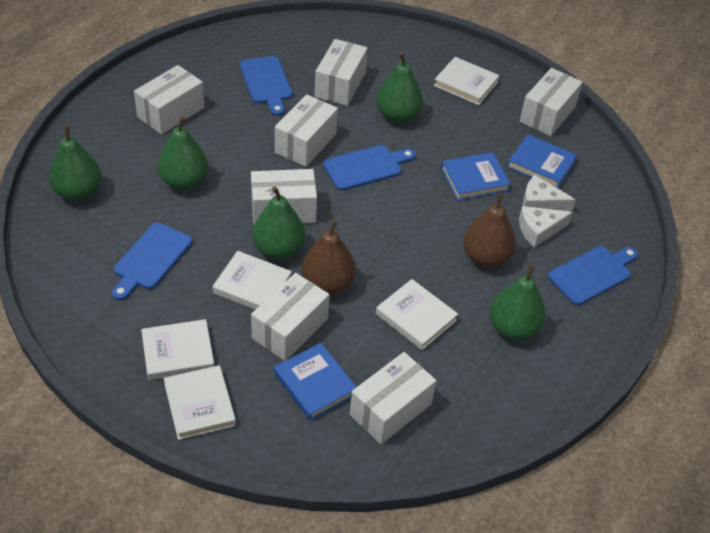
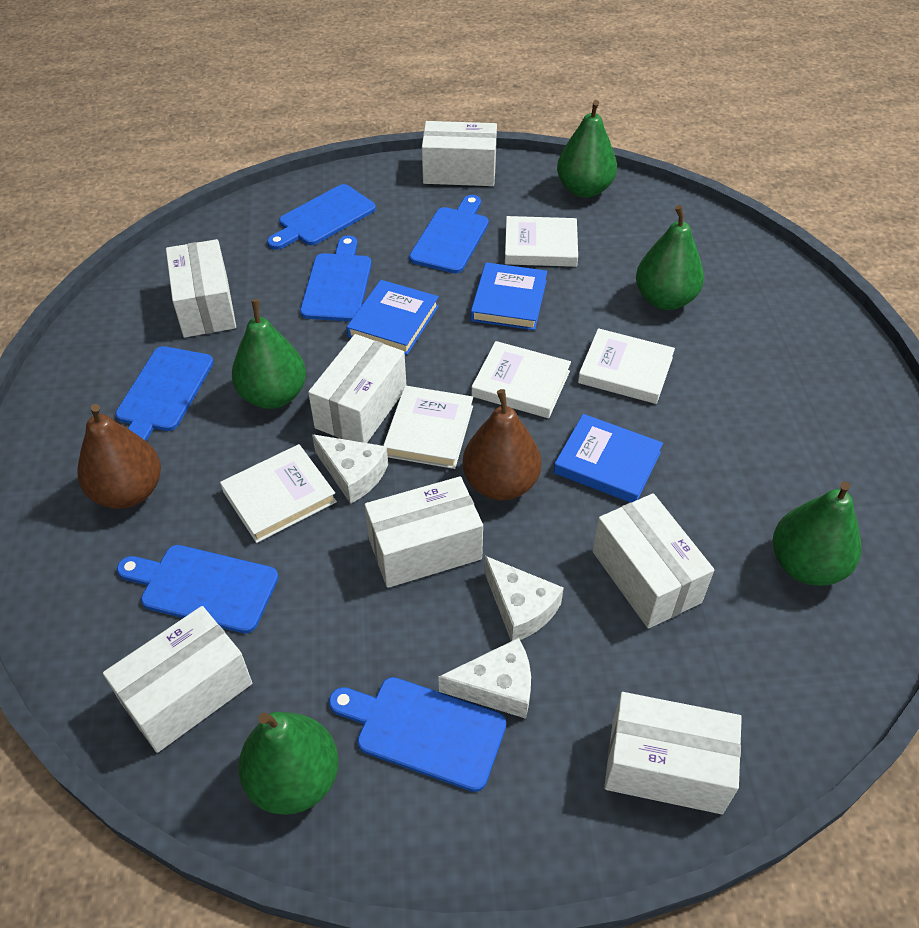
blue cutting board: [112,222,192,300] [240,56,292,116] [323,145,415,191] [548,246,638,305] = 4 -> [115,346,214,441] [117,545,279,633] [267,184,376,250] [300,235,372,322] [329,677,506,792] [409,195,489,273] = 6
white cheese: [519,206,573,247] [523,175,576,212] = 2 -> [312,434,388,504] [438,638,531,719] [484,556,564,641] = 3

